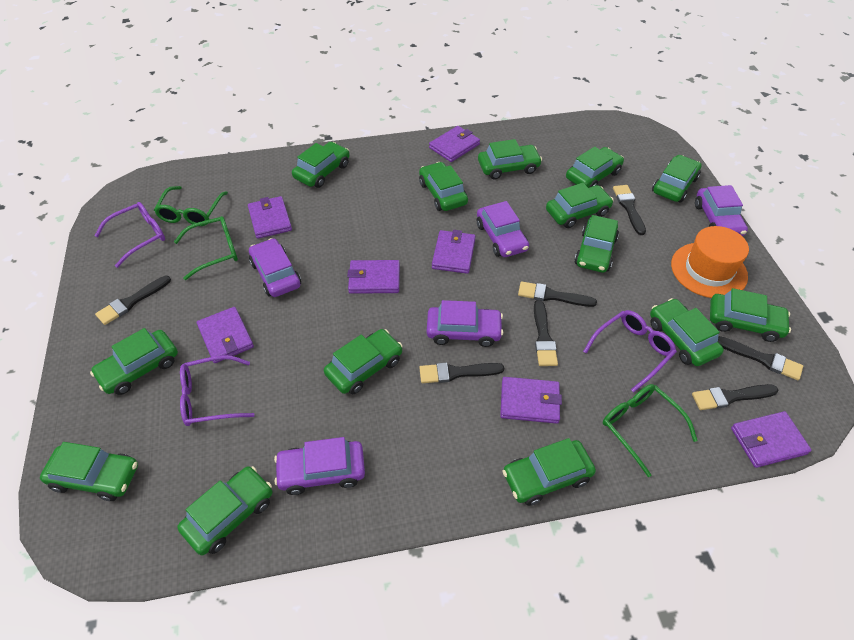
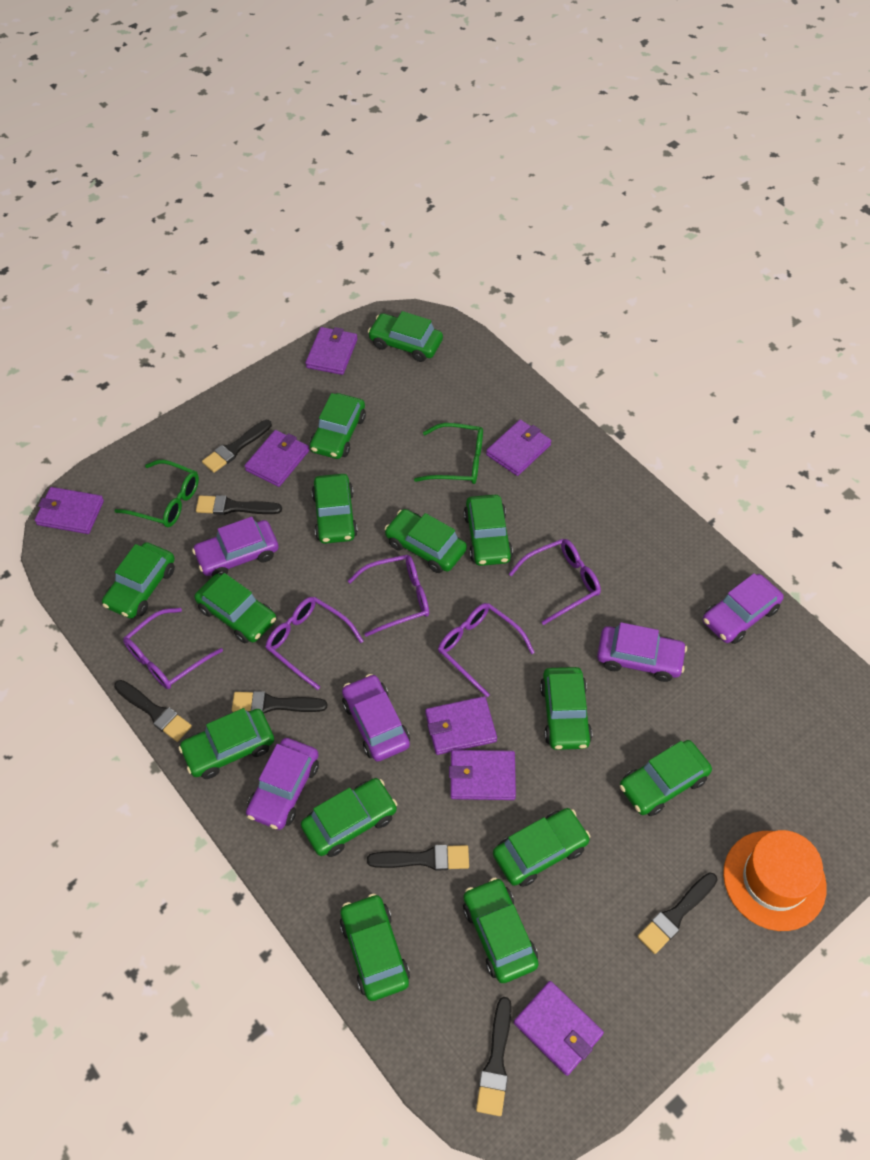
green glasses: [154,186,228,226] [174,216,238,280] [603,384,698,477] = 3 -> [114,460,199,527] [414,423,483,484] = 2
purple glasses: [95,202,165,268] [180,355,255,426] [583,310,677,392] = 3 -> [123,608,223,689] [265,597,363,690] [348,555,429,637] [438,603,535,697] [509,539,601,625] = 5

